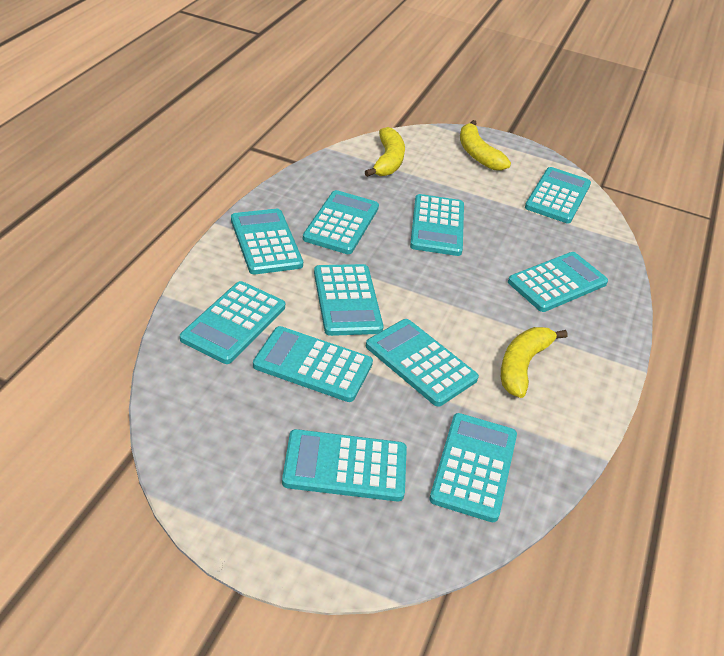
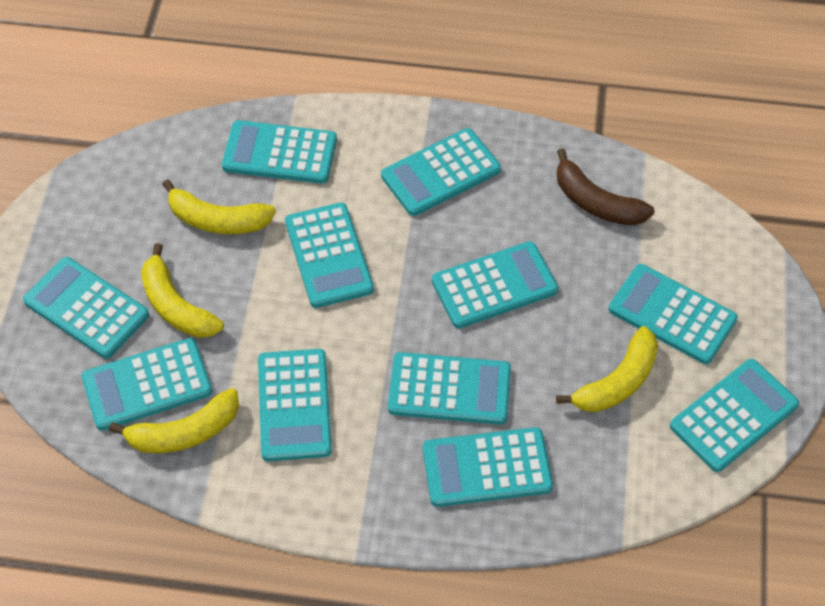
brown banana: none = 0 -> [557,148,654,226] = 1
yellow banana: [365,127,405,177] [460,120,511,171] [501,327,568,398] = 3 -> [109,388,239,453] [141,243,224,338] [162,179,276,234] [556,326,658,412] = 4

